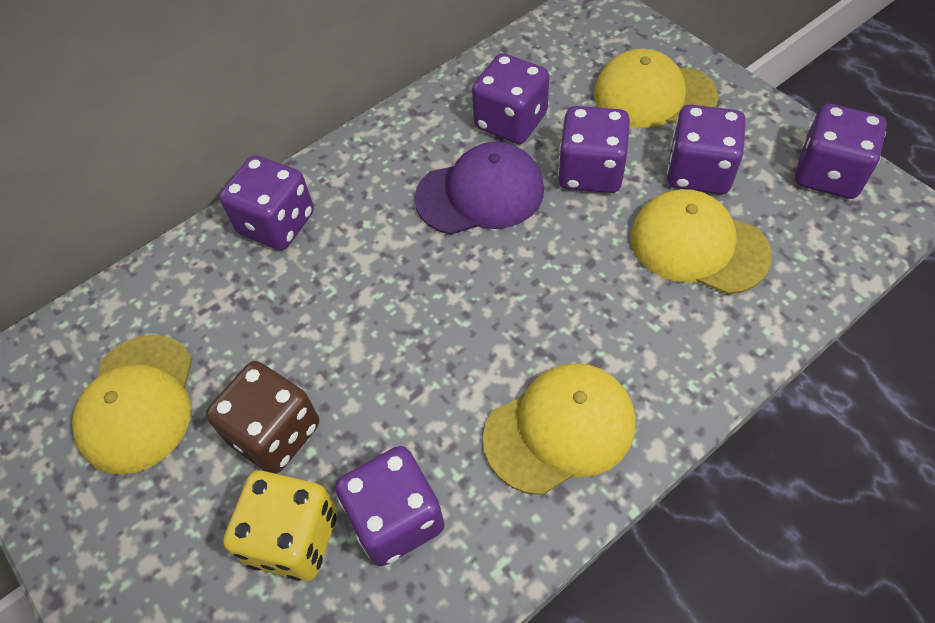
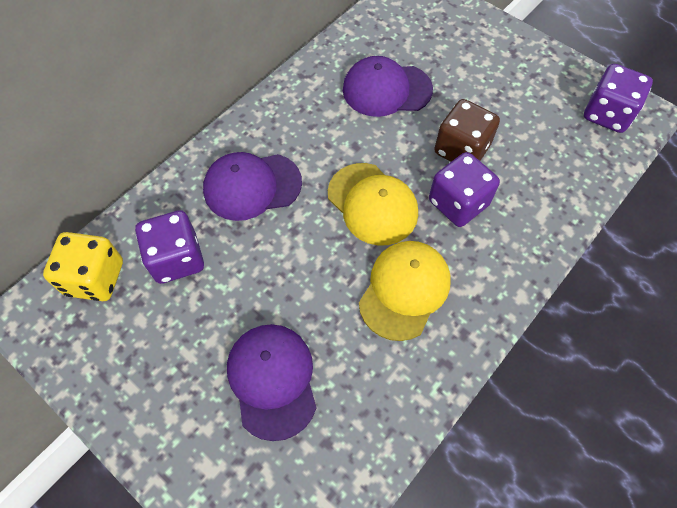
purple cap: [415,142,544,235] = 1 -> [203,152,302,221] [227,324,317,441] [343,56,433,117] = 3
purple dice: [219,155,314,250] [335,446,445,566] [472,53,549,144] [558,106,630,193] [667,105,746,194] [795,104,887,199] = 6 -> [135,210,204,284] [429,152,500,227] [584,64,653,133] = 3
yellow cap: [72,335,192,475] [483,363,636,495] [594,49,718,128] [631,189,772,294] = 4 -> [328,163,418,246] [359,241,451,341] = 2

